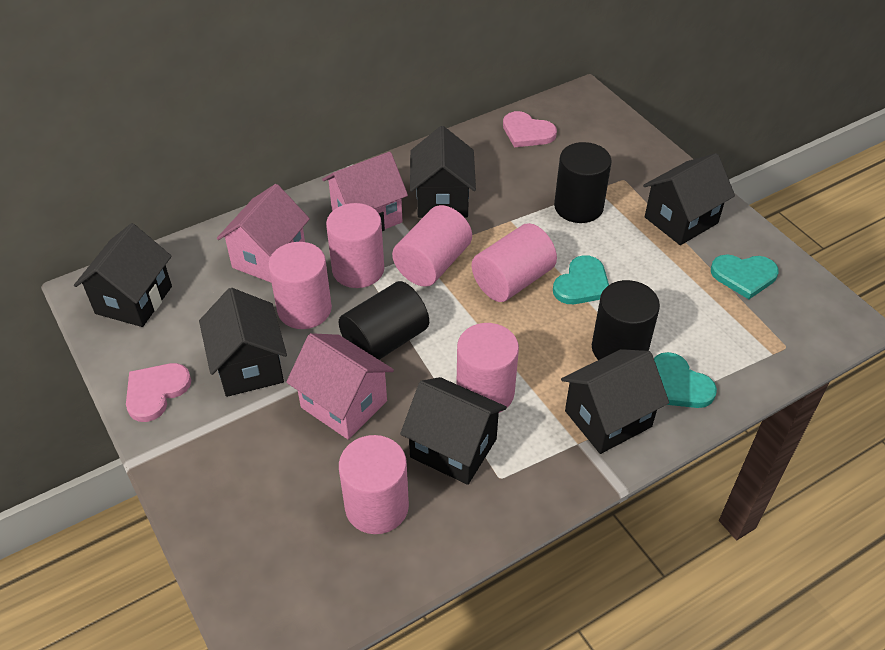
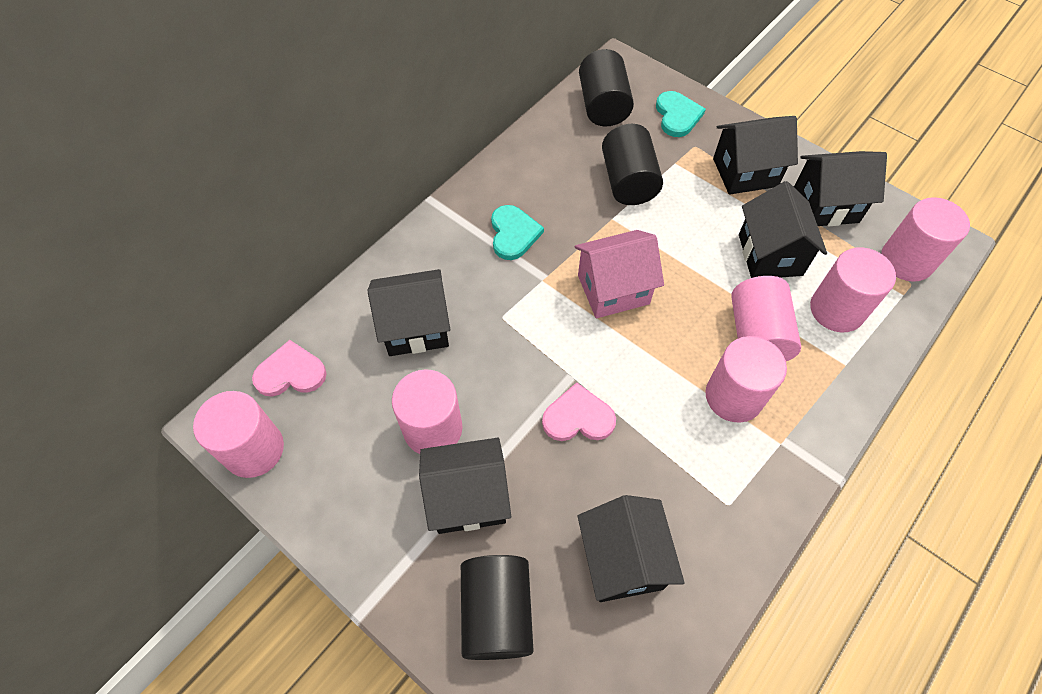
pink house: [217,184,310,282] [286,333,394,439] [322,152,408,231] = 3 -> [575,230,664,318] = 1
turquoise heart: [553,255,609,304] [654,352,717,408] [711,255,779,299] = 3 -> [491,205,544,260] [656,91,706,137] = 2

